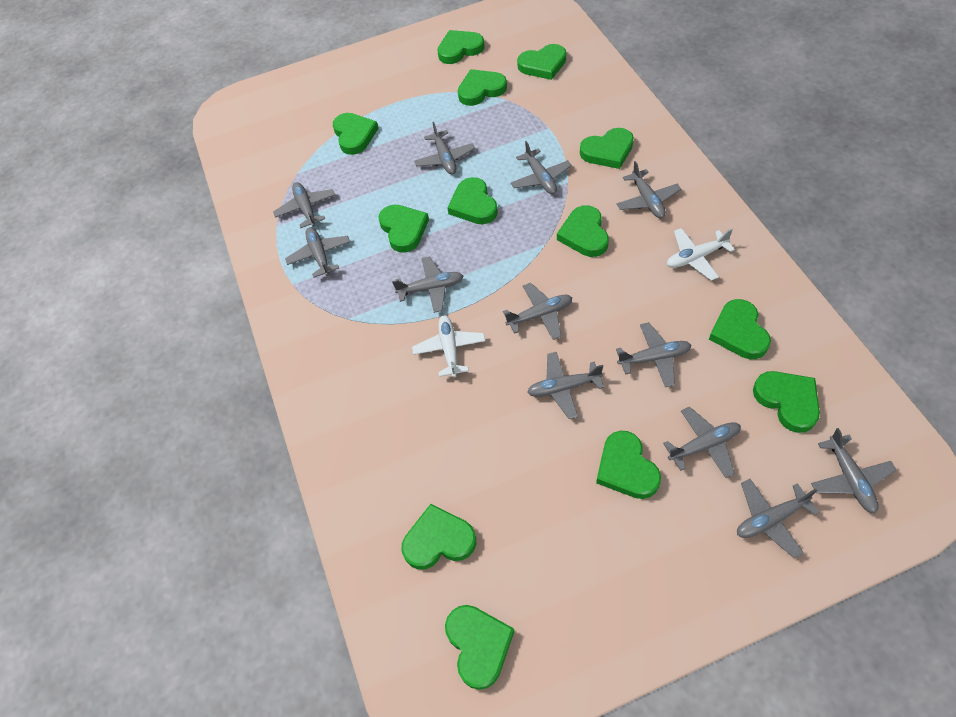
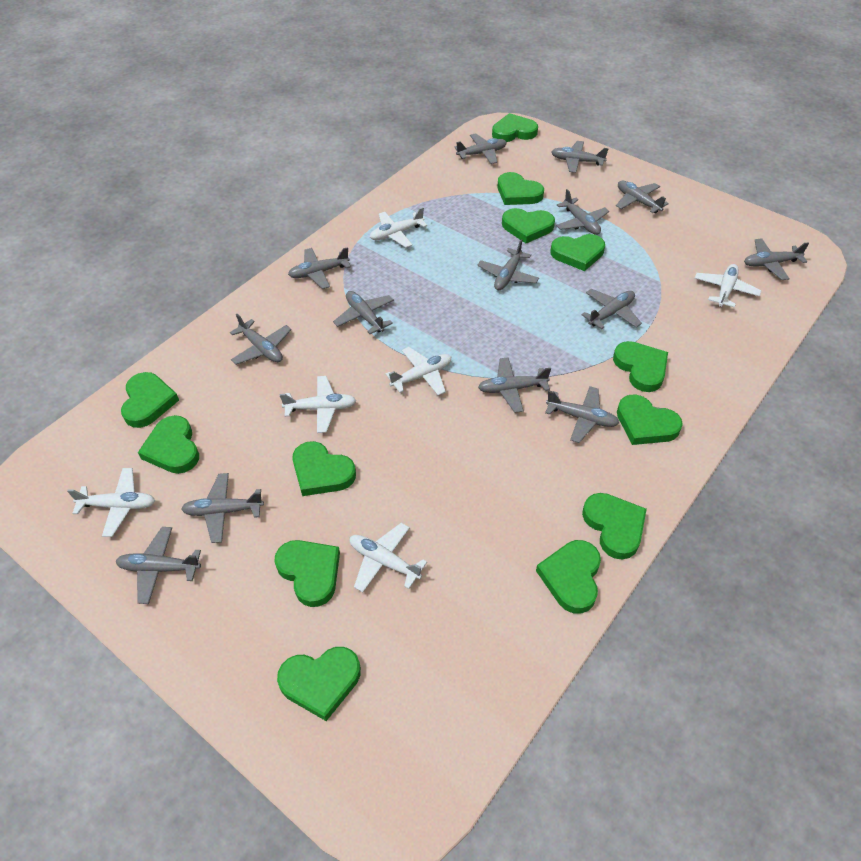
grey plane: [273,182,335,228] [285,227,350,278] [392,256,463,313] [414,122,475,174] [503,283,572,340] [511,141,572,194] [527,352,604,419] [616,322,692,387] [617,161,681,218] [663,407,741,478] [737,479,820,558] [811,428,896,514] = 12 -> [116,527,201,604] [181,473,264,543] [230,314,291,365] [288,247,351,289] [333,291,394,334] [454,133,507,164] [477,239,539,290] [478,358,551,413] [545,386,619,443] [551,141,609,173] [556,189,609,235] [581,289,642,329] [616,181,669,213] [744,238,809,280] = 14
white plane: [412,315,485,378] [667,228,735,281] = 2 -> [67,468,155,537] [279,376,356,433] [350,523,427,592] [370,207,427,248] [386,347,451,395] [695,264,761,308] = 6

